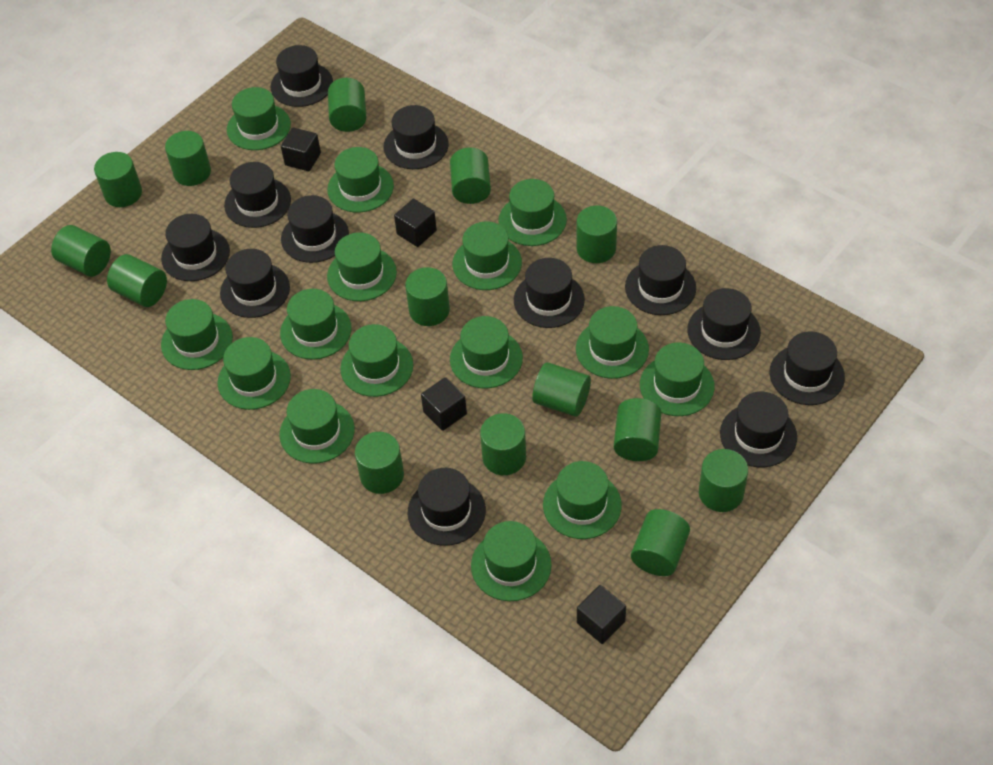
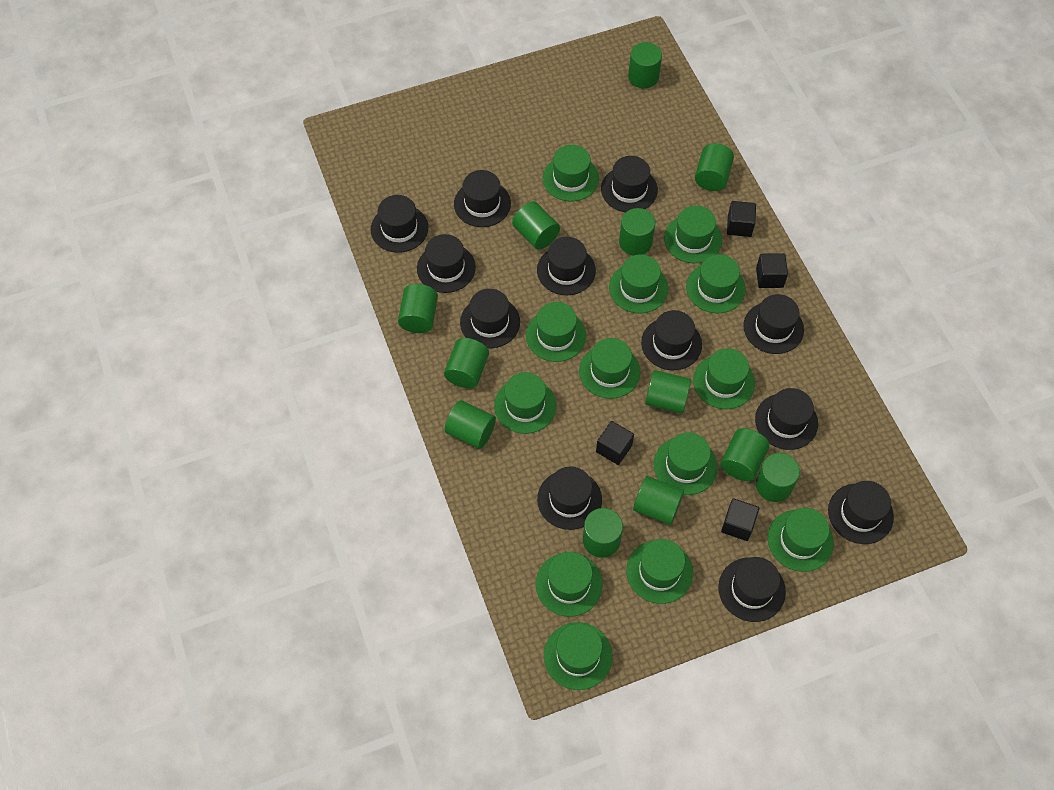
green cylinder: [51,225,111,277] [94,152,142,207] [107,254,167,307] [165,131,211,186] [328,78,366,132] [355,432,404,494] [405,267,450,326] [450,148,491,204] [480,413,526,475] [532,362,591,417] [576,206,617,263] [614,398,662,461] [631,509,690,576] [699,449,748,512] = 14 -> [398,284,438,333] [444,338,489,388] [445,400,496,449] [512,201,560,250] [583,508,623,558] [619,208,655,256] [628,42,662,89] [633,476,684,525] [645,370,691,413] [695,143,734,191] [720,428,770,481] [756,453,800,502] = 12
green hat: [161,299,233,370] [218,337,291,410] [227,87,291,150] [279,389,355,464] [280,289,352,360] [327,147,394,213] [327,232,397,301] [340,324,413,397] [450,316,523,388] [452,221,522,290] [471,521,552,601] [498,179,567,246] [543,461,622,539] [576,306,649,379] [640,342,715,416] = 15 -> [494,372,557,434] [526,302,586,362] [536,552,603,617] [543,145,599,202] [544,622,613,690] [579,338,641,399] [609,254,668,314] [626,539,693,604] [654,432,718,495] [664,205,722,263] [686,254,746,313] [693,348,755,409] [768,508,834,572] = 13

